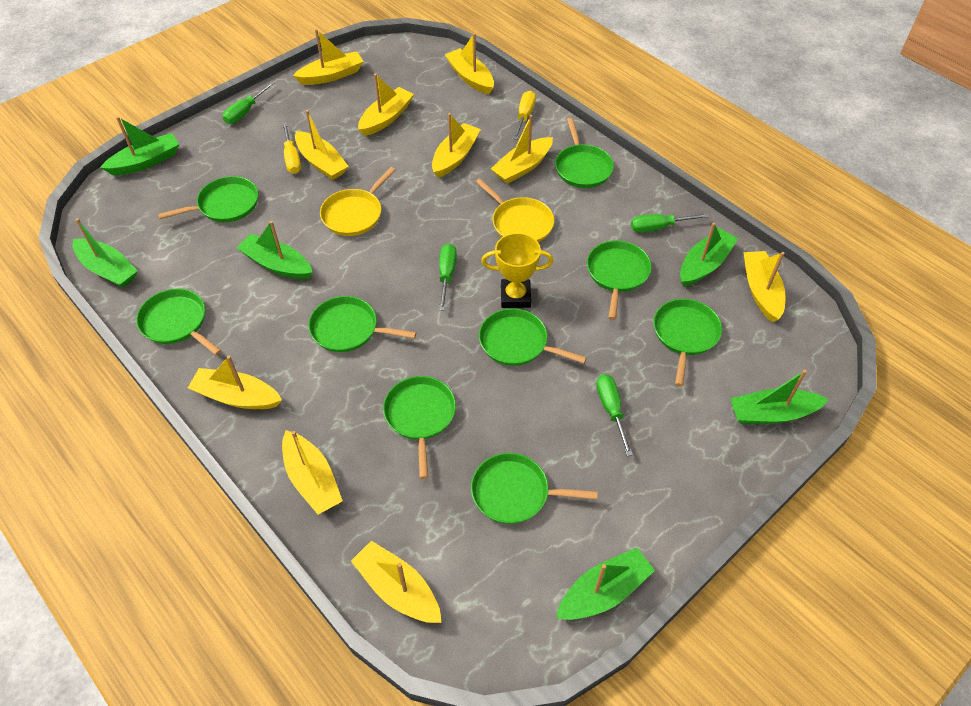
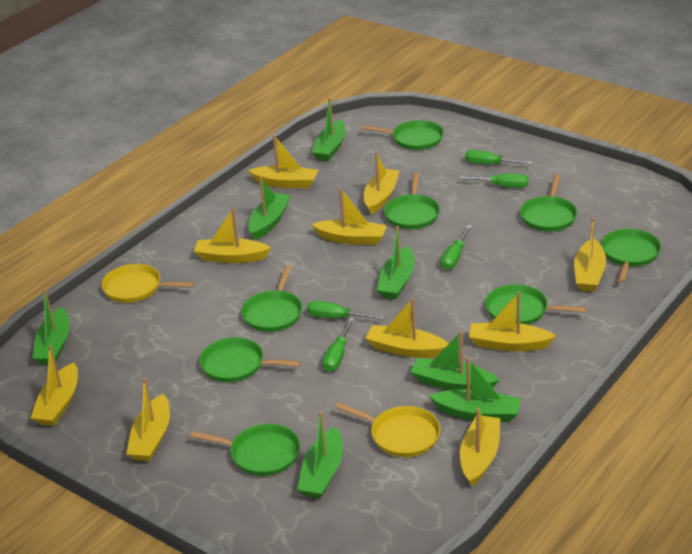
green boat: [73,218,138,288] [100,116,179,175] [237,221,313,280] [556,548,655,620] [680,223,738,287] [730,370,829,424] = 6 -> [33,289,70,365] [248,177,291,240] [297,411,343,498] [312,98,346,161] [377,226,414,299] [411,331,499,390] [429,358,521,422] = 7
green pan: [136,288,221,355] [158,176,258,222] [308,296,416,352] [383,376,456,479] [471,453,598,524] [479,308,587,366] [555,118,614,188] [587,240,652,320] [653,299,722,387] = 9 -> [190,424,300,476] [199,337,301,382] [241,265,302,332] [361,120,444,150] [384,173,440,229] [485,284,587,325] [520,174,577,232] [601,229,661,283] = 8
green screwdriver: [223,81,274,124] [439,244,457,310] [597,374,633,456] [631,213,709,233] = 4 -> [307,301,384,320] [322,318,354,372] [441,225,472,270] [459,174,528,188] [465,150,533,165] = 5
yellow screwdriver: [282,122,301,174] [513,91,536,140] = 2 -> none = 0
yellow trophy: [481,233,553,308] = 1 -> none = 0

